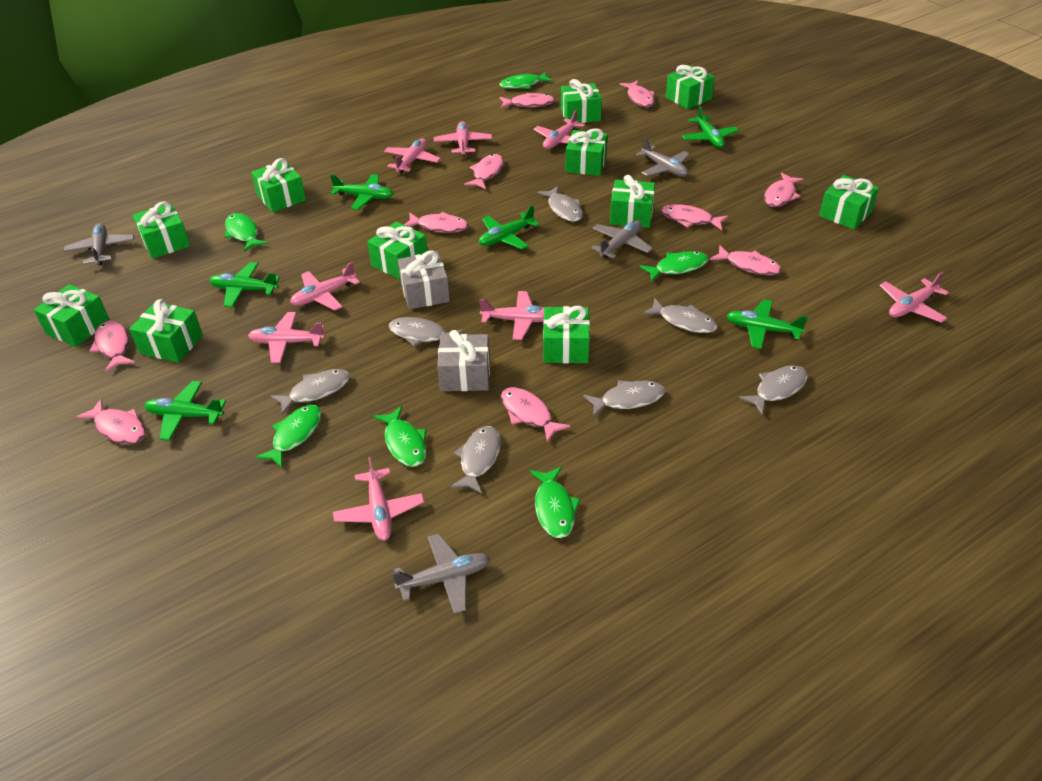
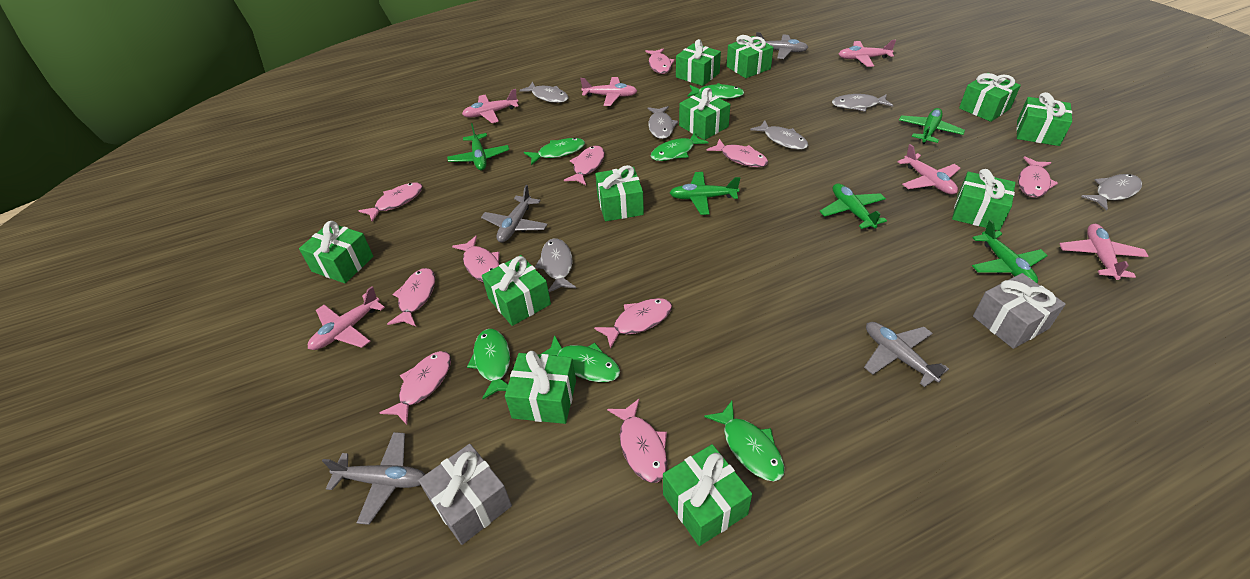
green plane: [144,381,226,441] [209,262,280,307] [330,174,394,210] [479,205,540,249] [682,105,739,148] [726,299,808,349] = 6 -> [447,123,509,170] [670,172,740,215] [819,183,887,229] [899,108,965,144] [972,220,1048,283] = 5
grey fish: [270,369,350,415] [389,317,464,347] [450,426,501,494] [537,186,583,222] [583,380,665,417] [642,298,717,333] [739,366,808,414] = 7 -> [519,82,568,103] [535,238,576,292] [648,106,678,139] [750,120,808,150] [832,94,893,112] [1081,174,1142,210] = 6
pink plane: [248,312,325,363] [290,262,360,311] [333,457,424,541] [384,138,441,173] [434,121,492,156] [479,291,544,340] [533,109,585,149] [879,272,949,323] = 8 -> [308,287,385,350] [462,89,519,123] [580,77,637,106] [839,40,896,67] [897,144,960,195] [1059,224,1148,280] = 6

